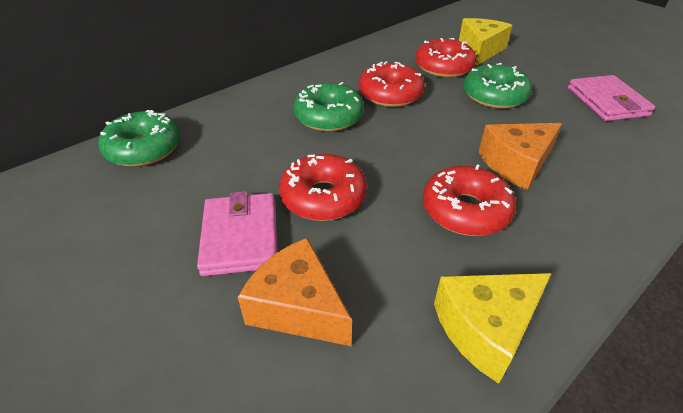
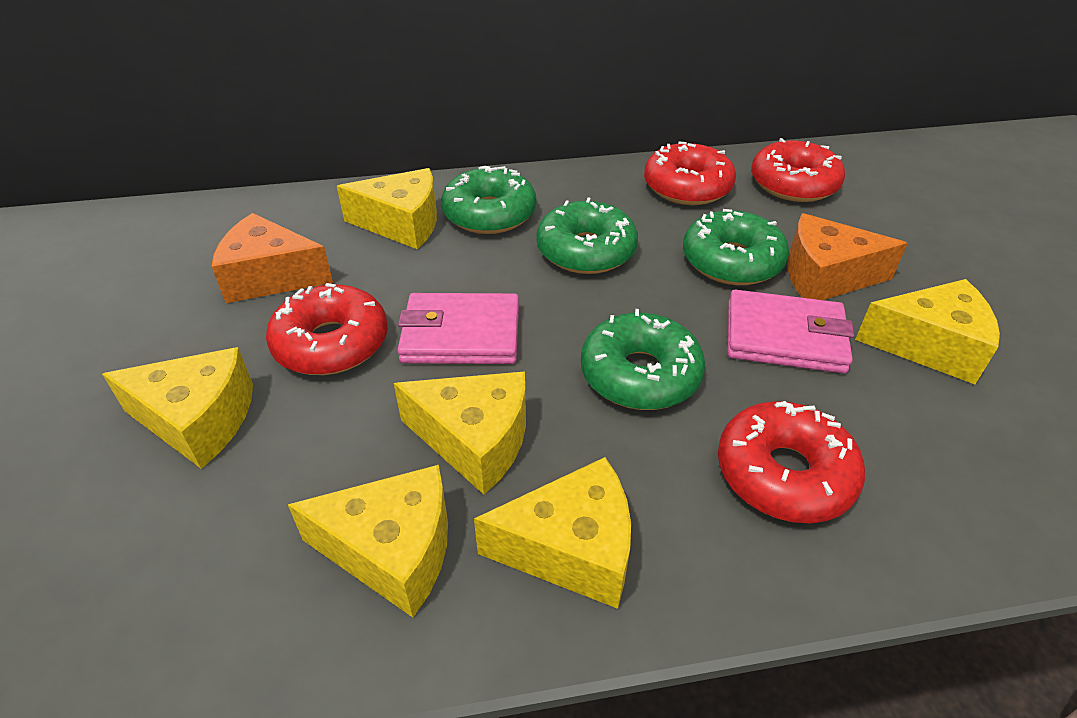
green donut: [98,110,181,167] [294,82,364,132] [463,63,532,109] = 3 -> [441,166,536,234] [536,198,638,274] [581,309,705,410] [683,209,789,285] = 4
yellow cheese: [434,273,552,384] [459,18,512,65] = 2 -> [102,347,253,469] [288,465,448,617] [337,168,437,249] [394,371,526,494] [474,457,631,609] [855,279,1000,384] = 6

